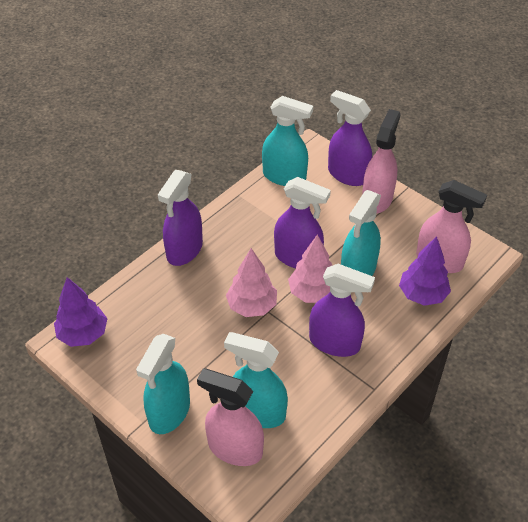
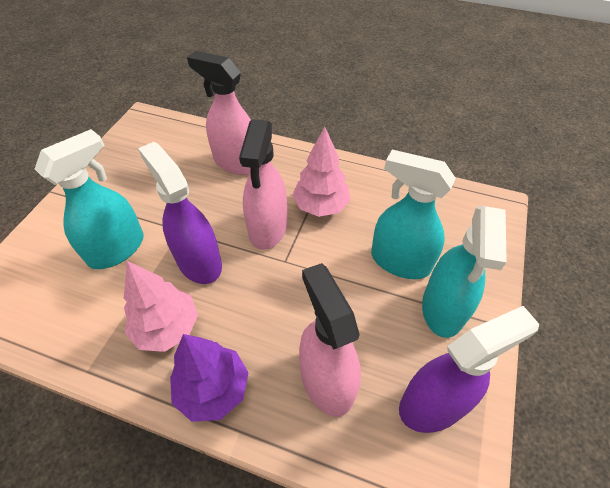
purple spray bottle: [158,170,203,266] [274,177,331,268] [309,264,375,357] [328,90,372,186] = 4 -> [138,142,222,284] [399,306,539,433] = 2
purple tree: [54,277,108,347] [399,236,451,306] = 2 -> [170,334,249,422] = 1
turquoise spray bottle: [136,334,190,434] [224,332,288,428] [262,96,313,186] [341,190,381,276] = 4 -> [35,129,144,269] [371,150,456,279] [422,205,507,338] = 3

